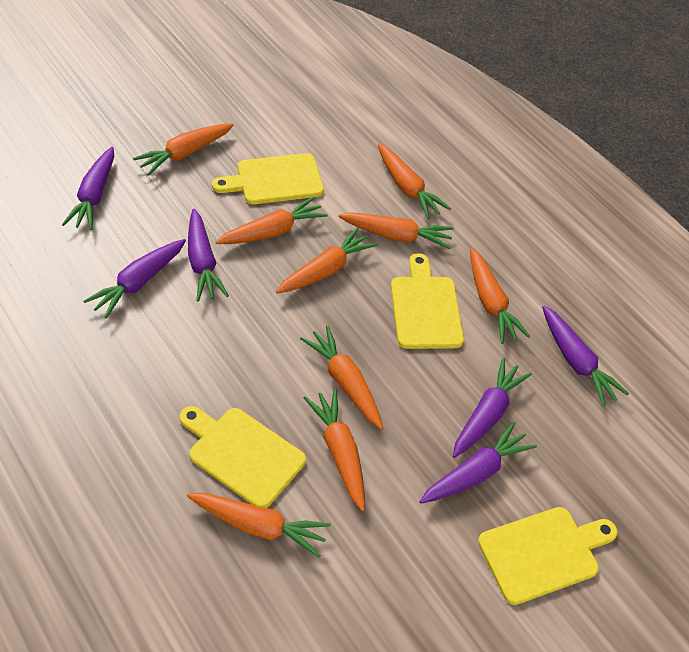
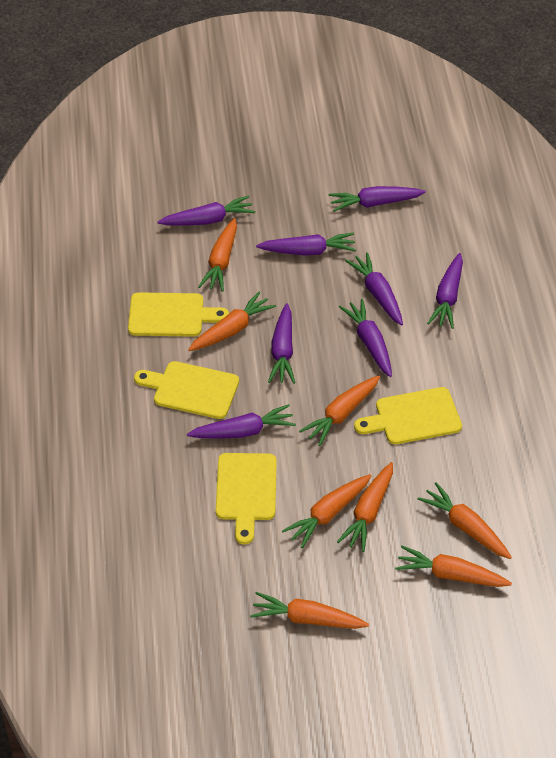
orange carrot: [133,123,234,175] [187,493,331,558] [216,196,328,244] [276,227,377,293] [300,325,383,430] [304,389,365,512] [338,212,454,249] [378,144,451,219] [470,248,531,344] = 9 -> [188,292,276,351] [198,218,237,292] [250,592,369,629] [282,474,371,548] [299,375,380,446] [337,462,393,552] [395,545,512,587] [417,482,512,559] = 8
purple carrot: [62,147,114,230] [84,239,186,319] [188,209,229,302] [419,422,537,504] [453,358,532,458] [542,306,629,407] = 6 -> [157,195,255,226] [187,404,296,439] [256,232,356,256] [268,303,295,384] [329,186,426,212] [339,299,392,377] [345,252,403,325] [427,253,463,329] = 8

